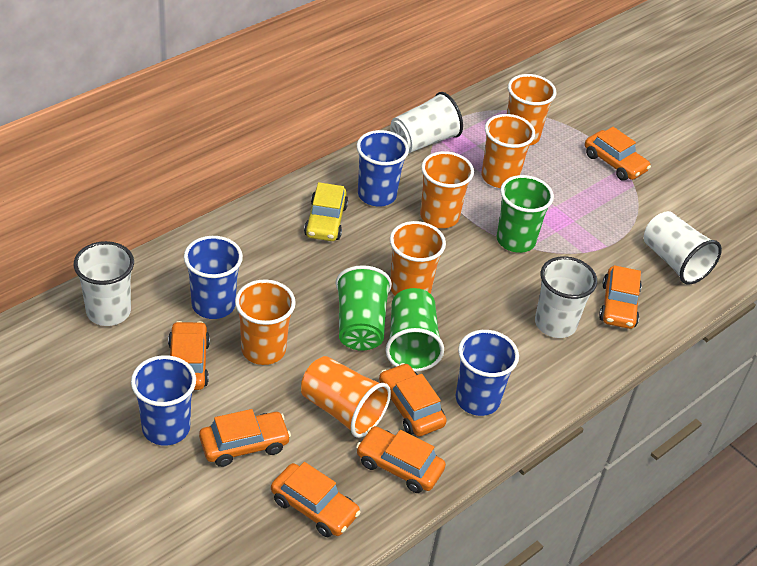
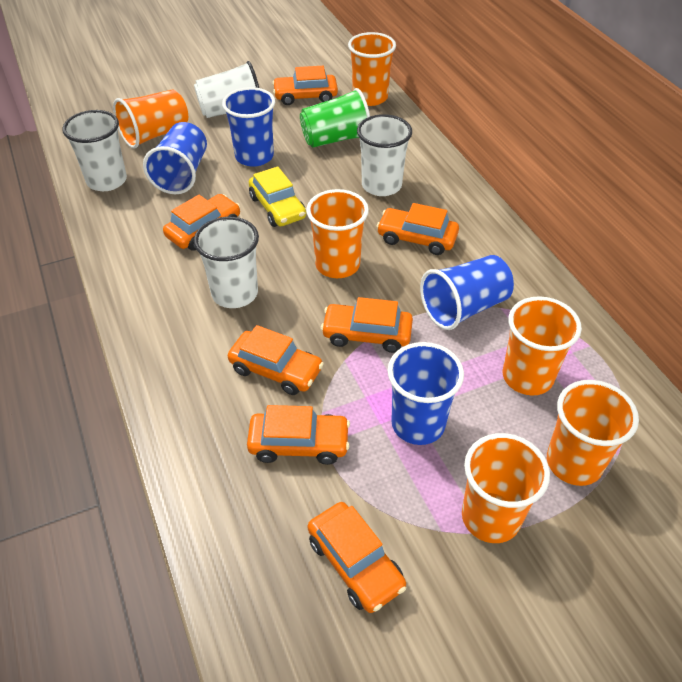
green cup: [336,265,392,351] [385,288,444,372] [496,175,554,253] = 3 -> [300,88,370,148] = 1

